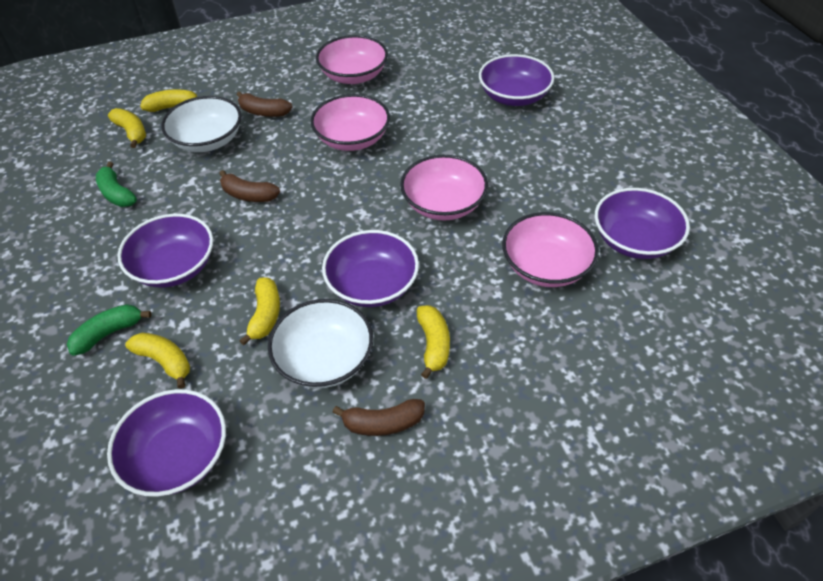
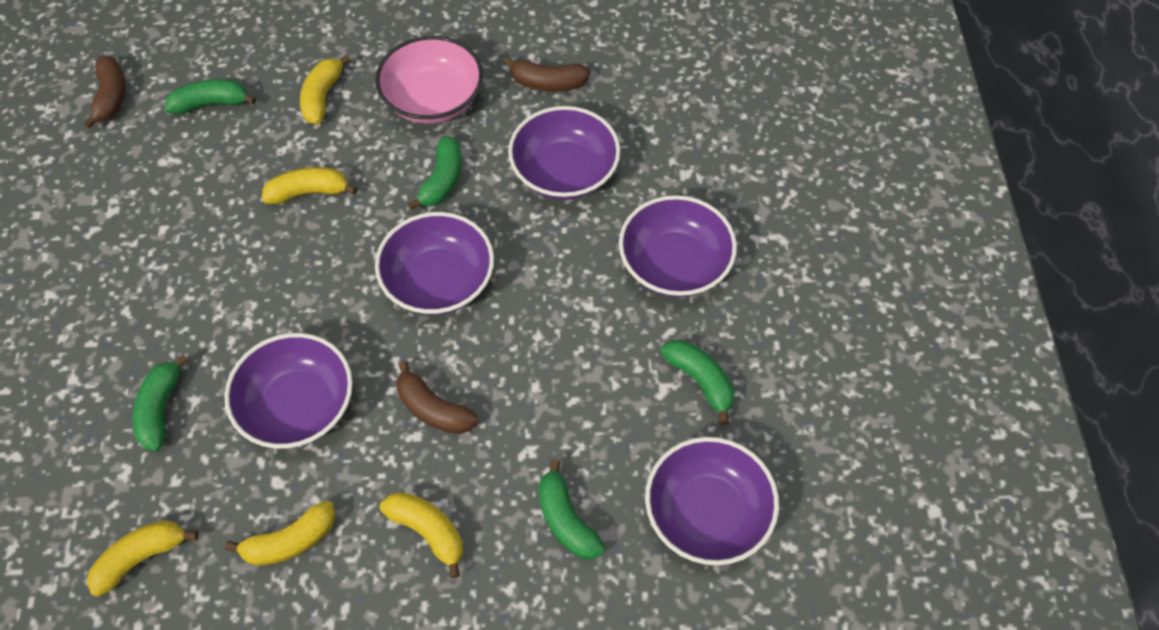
green banana: [67,304,151,356] [96,162,137,207] = 2 -> [133,355,188,451] [165,79,256,115] [408,136,462,210] [538,459,605,560] [661,340,735,424] = 5
pink bowl: [311,94,390,151] [316,35,388,84] [400,155,488,220] [502,212,599,287] = 4 -> [375,36,483,123] = 1
white bowl: [161,96,241,152] [268,299,373,388] = 2 -> none = 0

